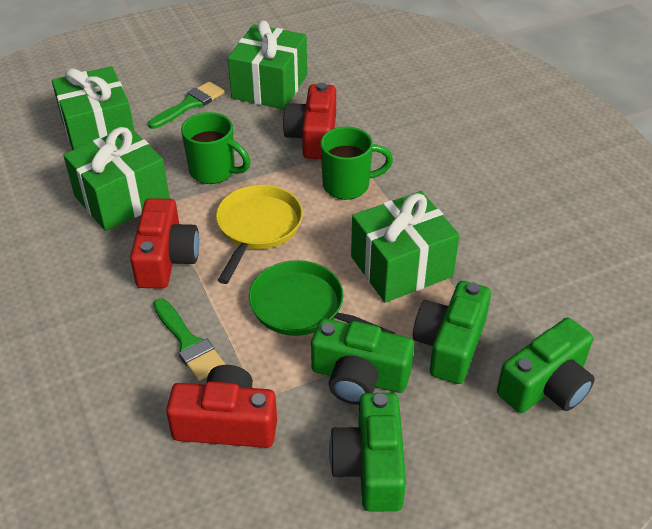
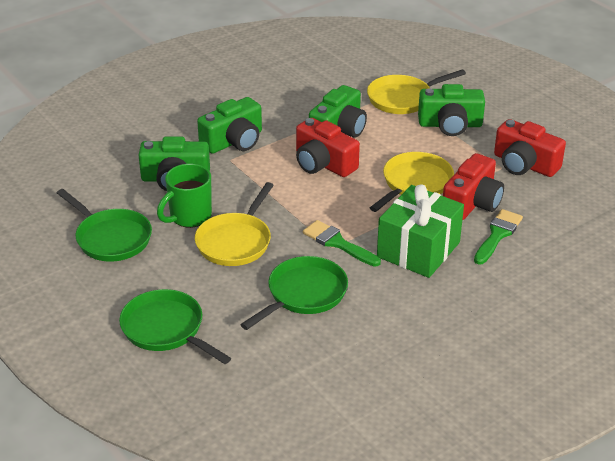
green gift: [52,66,134,150] [63,126,170,231] [228,20,307,110] [351,191,460,303] = 4 -> [377,184,464,278] = 1
green mug: [181,112,250,184] [320,127,393,200] = 2 -> [157,164,212,228] = 1
green pan: [249,260,396,336] = 1 -> [57,189,152,261] [119,289,231,364] [240,256,348,330] = 3
yellow pan: [216,185,303,284] = 1 -> [195,182,274,266] [367,69,466,114] [370,152,454,212] = 3

